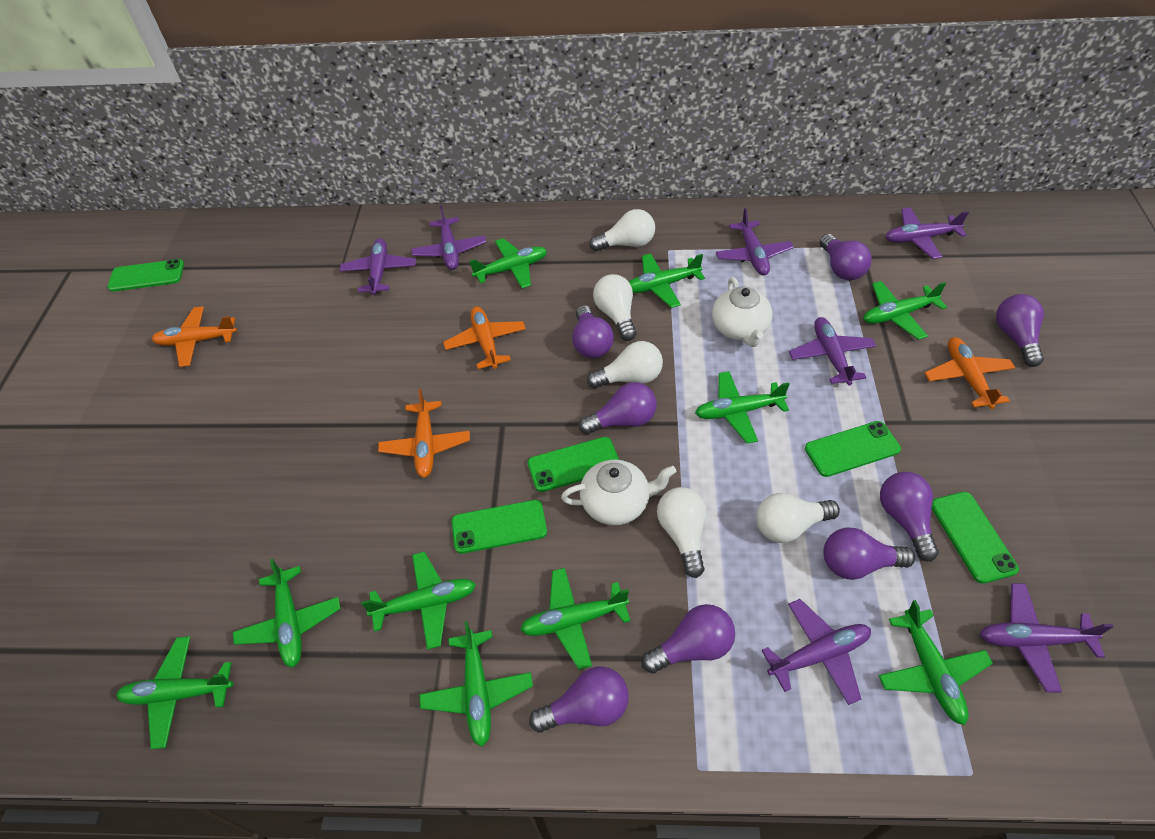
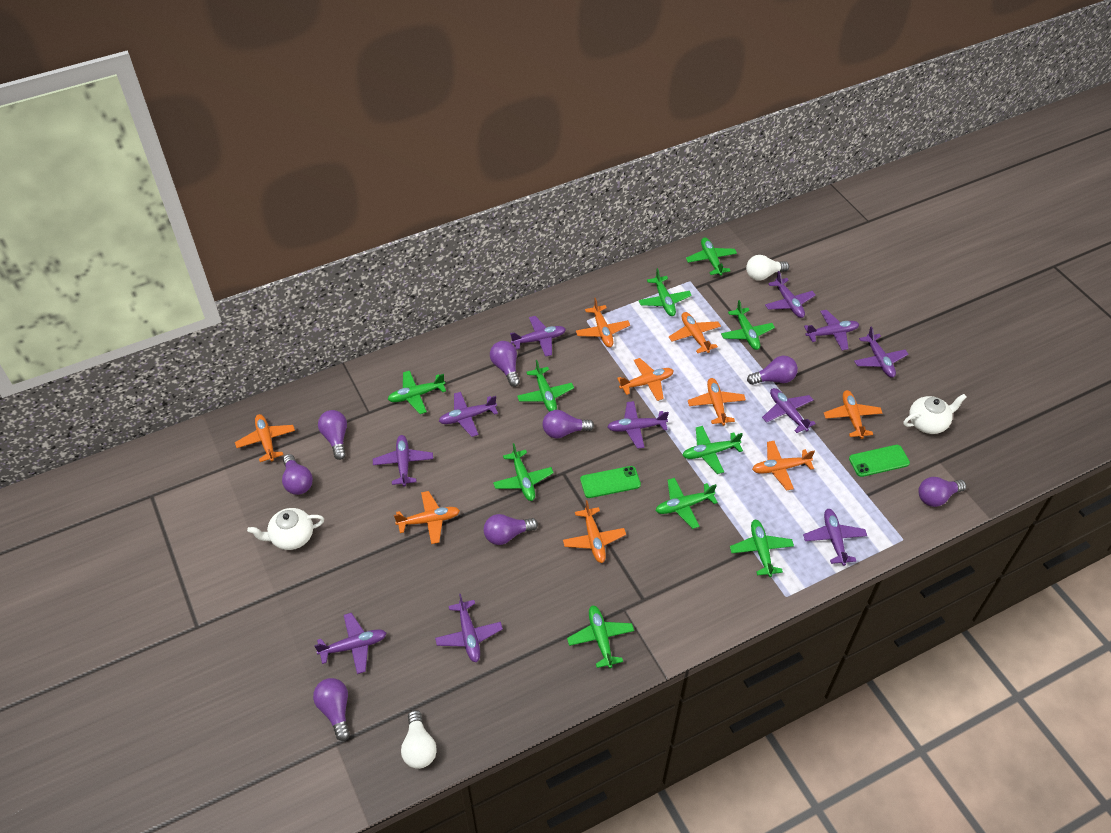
green phone: [108,259,184,292] [452,500,547,554] [528,437,619,492] [805,421,901,477] [932,492,1019,584] = 5 -> [580,466,641,498] [849,445,910,477] = 2
orange plane: [151,306,237,367] [378,389,470,478] [443,306,526,369] [925,337,1015,409] = 4 -> [235,414,295,462] [394,491,460,544] [563,500,626,563] [576,298,630,347] [617,358,674,401] [669,312,721,353] [688,378,746,426] [752,441,815,491] [824,390,883,439] = 9
purple plane: [339,238,416,295] [411,205,486,270] [716,208,794,275] [761,599,871,705] [789,317,876,385] [885,208,969,259] [980,584,1113,692] = 7 -> [314,613,387,674] [373,435,433,486] [435,594,503,662] [439,392,498,437] [510,316,566,357] [607,401,669,449] [762,388,816,433] [765,271,816,318] [803,509,867,566] [804,310,859,350] [854,326,909,378] = 11
white light bulb: [587,341,663,389] [589,209,655,251] [593,274,636,341] [657,487,706,578] [756,493,840,543] = 5 -> [401,710,437,769] [746,255,789,280] = 2

